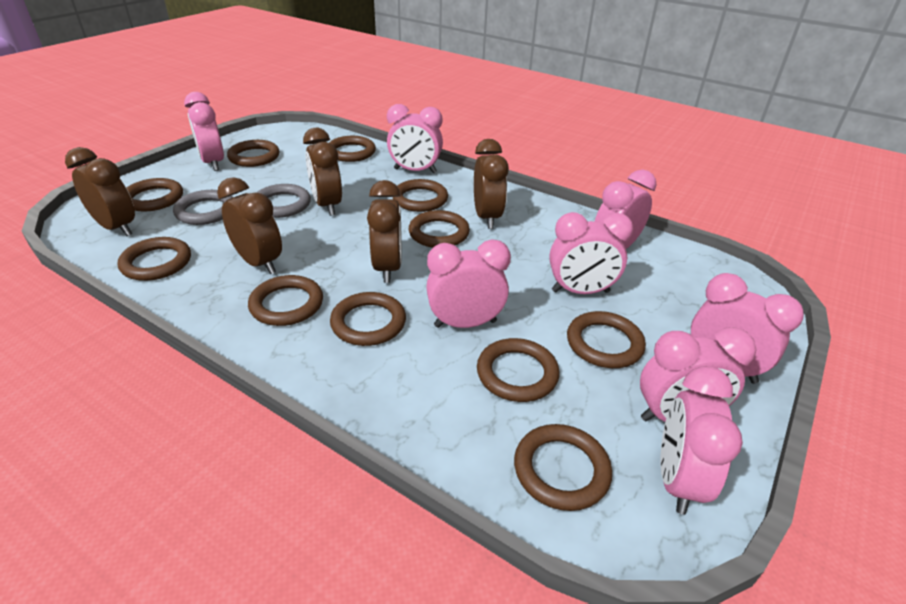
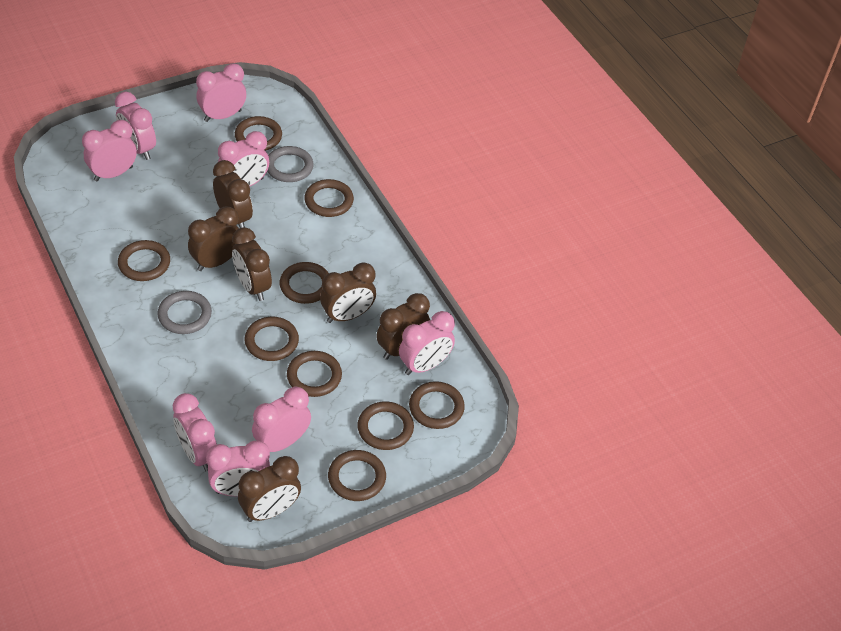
brown clock: [65,147,135,236] [217,177,282,274] [303,128,342,216] [367,180,402,283] [474,139,509,229] = 5 -> [188,207,239,271] [213,160,253,228] [232,227,272,301] [238,456,301,522] [320,262,376,323] [376,293,430,360] = 6
brown ring: [118,237,191,281] [127,178,183,212] [227,140,279,167] [248,275,323,326] [329,136,376,162] [330,292,406,346] [393,179,448,212] [409,210,470,248] [477,338,559,402] [514,424,612,511] [567,311,646,368] = 11 -> [118,240,170,281] [235,116,282,151] [244,317,299,361] [280,262,329,304] [287,351,342,397] [304,179,354,217] [328,450,386,501] [357,401,414,450] [409,381,465,429] = 9

